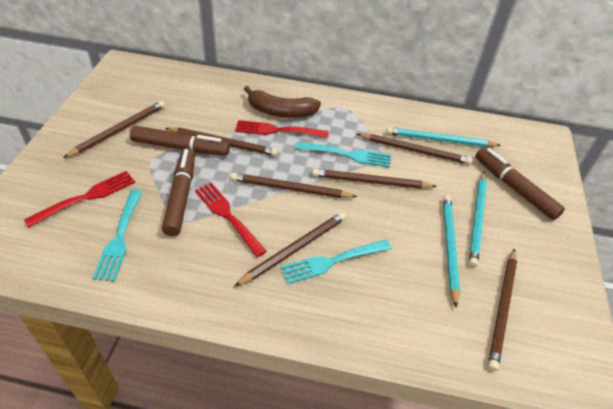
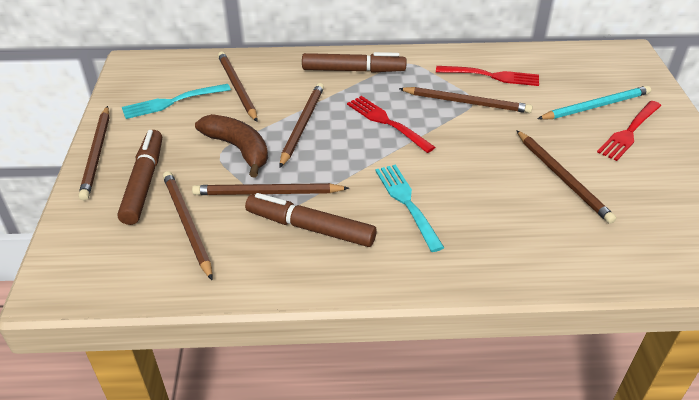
turquoise fork: [92,189,143,281] [280,240,392,284] [295,142,391,167] = 3 -> [122,84,231,119] [375,165,444,252] = 2
turquoise pencil: [386,127,501,147] [443,195,460,308] [469,172,487,267] = 3 -> [537,86,651,120] = 1

